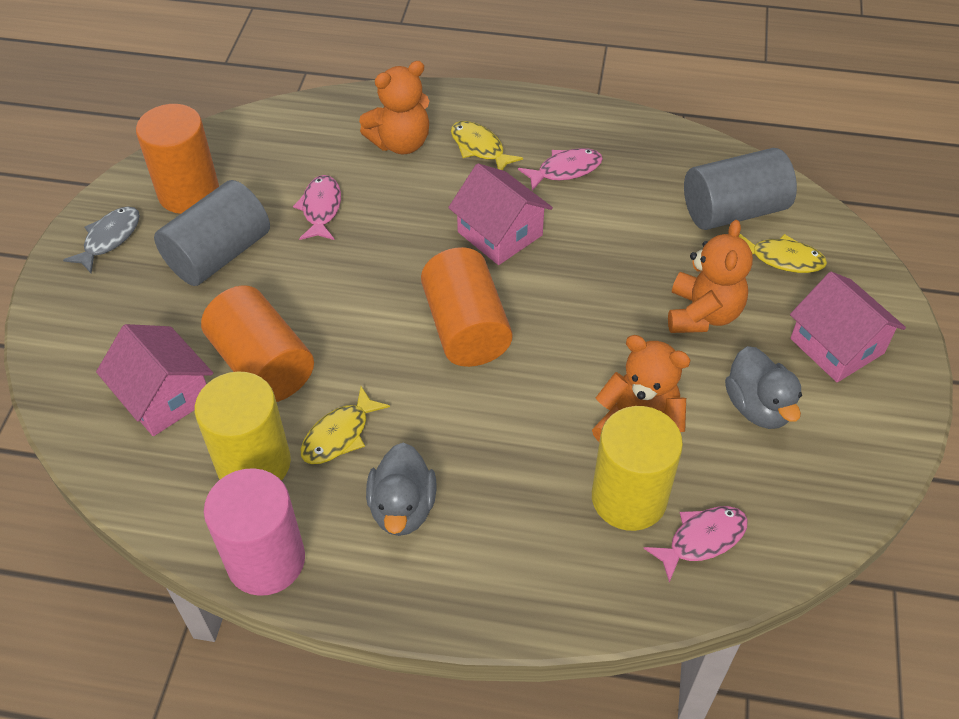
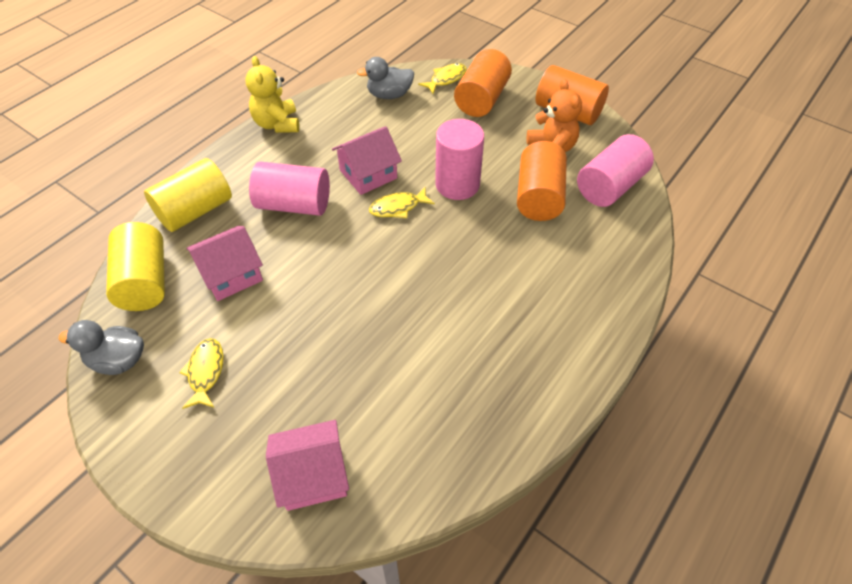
grey cylinder: [154,180,270,286] [684,148,797,230] = 2 -> none = 0
grey fish: [63,206,140,273] = 1 -> none = 0
orange teddy bear: [359,61,429,154] [592,335,690,442] [668,220,753,333] = 3 -> [527,79,582,152] = 1
pink cylinder: [204,468,305,596] = 1 -> [249,162,330,216] [435,119,484,200] [577,134,654,207] = 3
pink fish: [293,175,341,240] [518,148,603,191] [643,506,748,582] = 3 -> none = 0
yellow teddy bear: none = 0 -> [245,56,299,133] = 1

